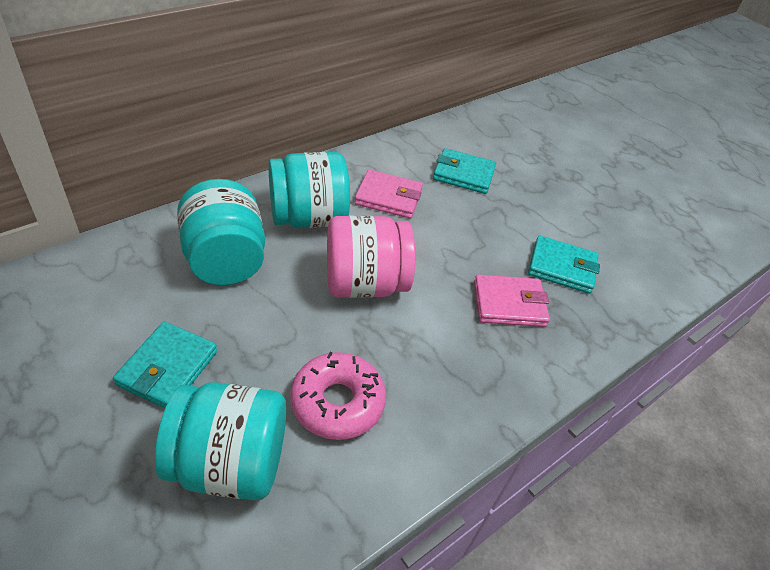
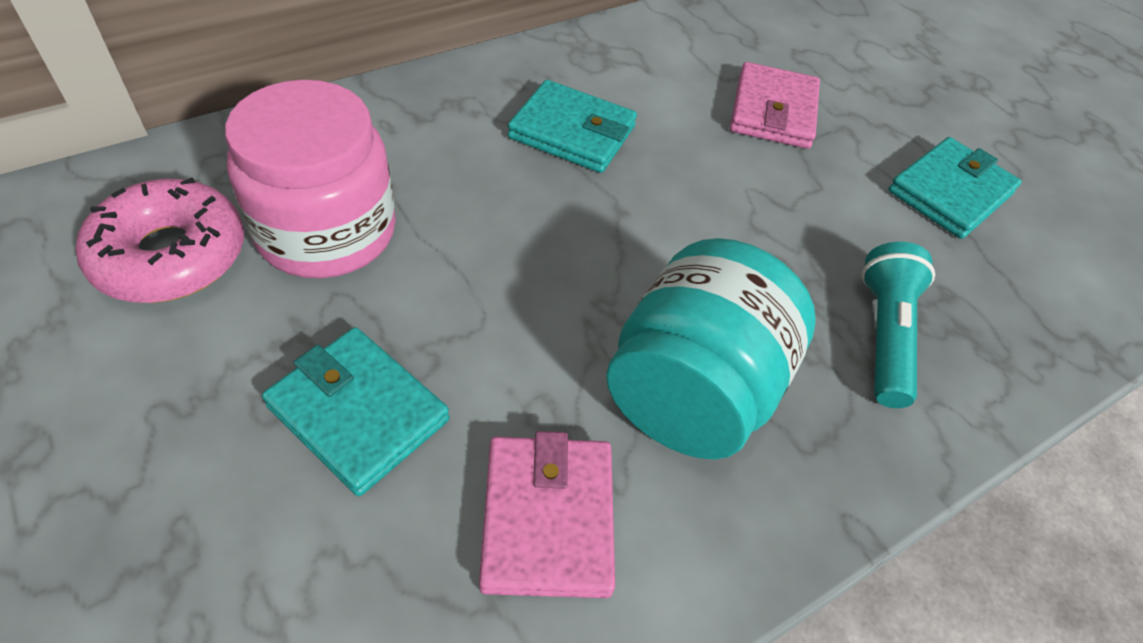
turquoise flashlight: none = 0 -> [862,242,935,408] = 1
turquoise jar: [155,382,286,500] [177,179,265,285] [269,152,350,228] = 3 -> [606,238,816,459] = 1

